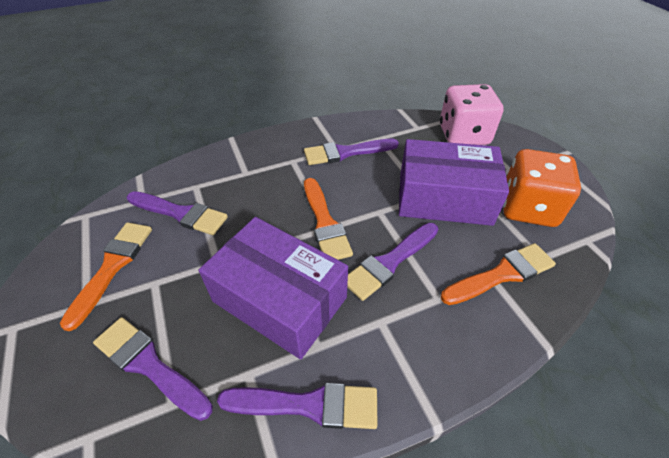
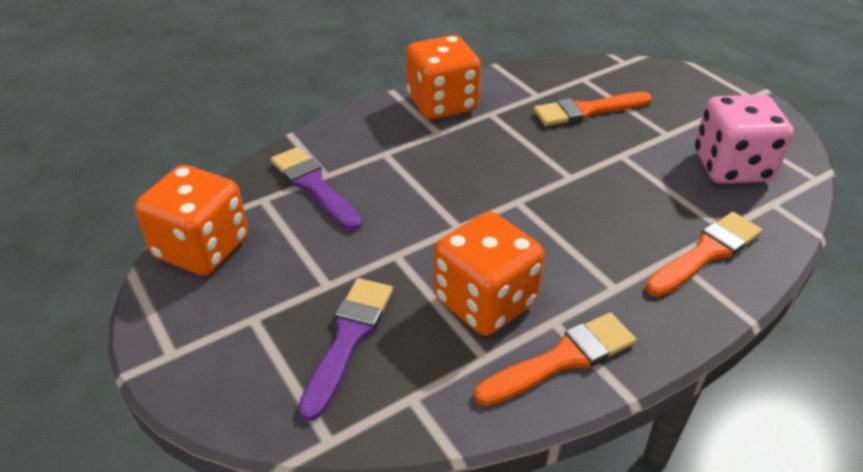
orange dice: [503,149,581,227] = 1 -> [134,165,248,276] [406,35,481,120] [434,211,544,336] = 3
purple box: [199,217,348,360] [399,139,509,226] = 2 -> none = 0
purple brush: [93,317,213,421] [127,191,228,235] [217,383,377,429] [304,139,399,165] [347,223,438,301] = 5 -> [271,147,362,231] [299,278,393,421] = 2

